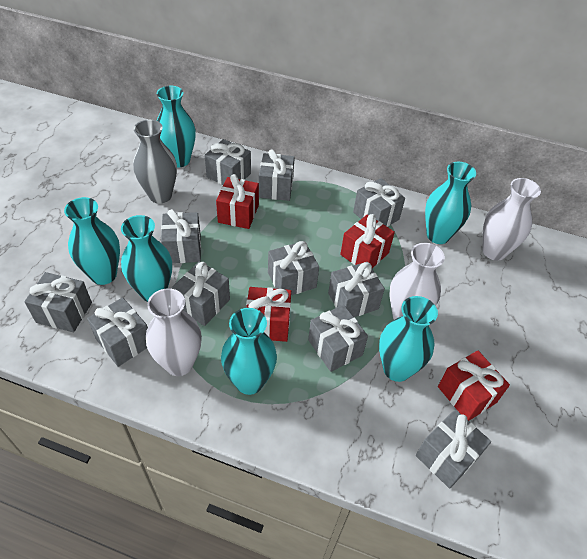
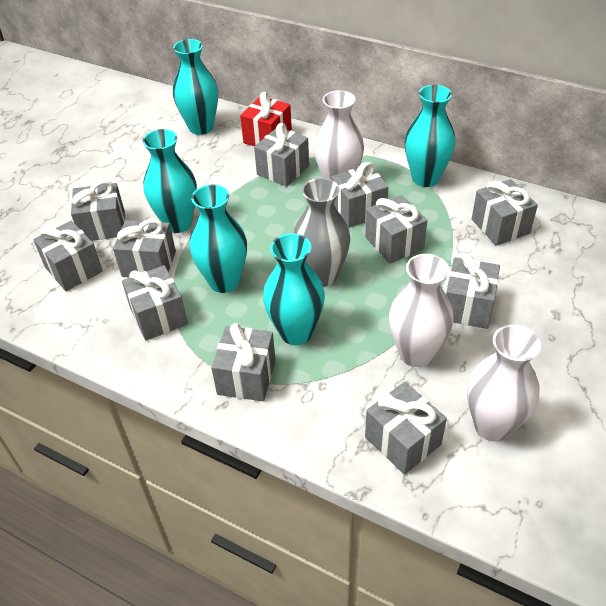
red gift: [216,174,259,229] [246,287,291,342] [340,214,395,268] [438,350,510,421] = 4 -> [240,92,292,146] = 1
turquoise vase: [64,197,120,285] [121,215,172,302] [157,86,196,167] [221,308,277,395] [379,296,438,382] [425,162,476,244] = 6 -> [142,129,197,233] [173,39,218,135] [190,185,247,293] [263,233,325,345] [405,85,455,187] = 5

